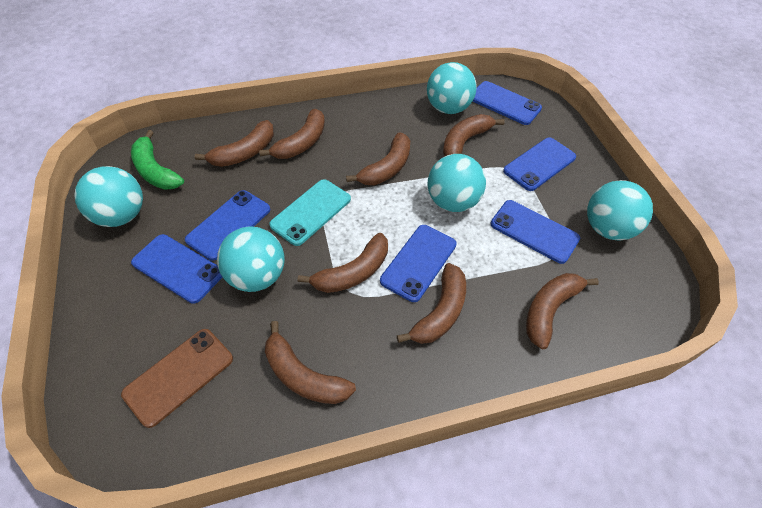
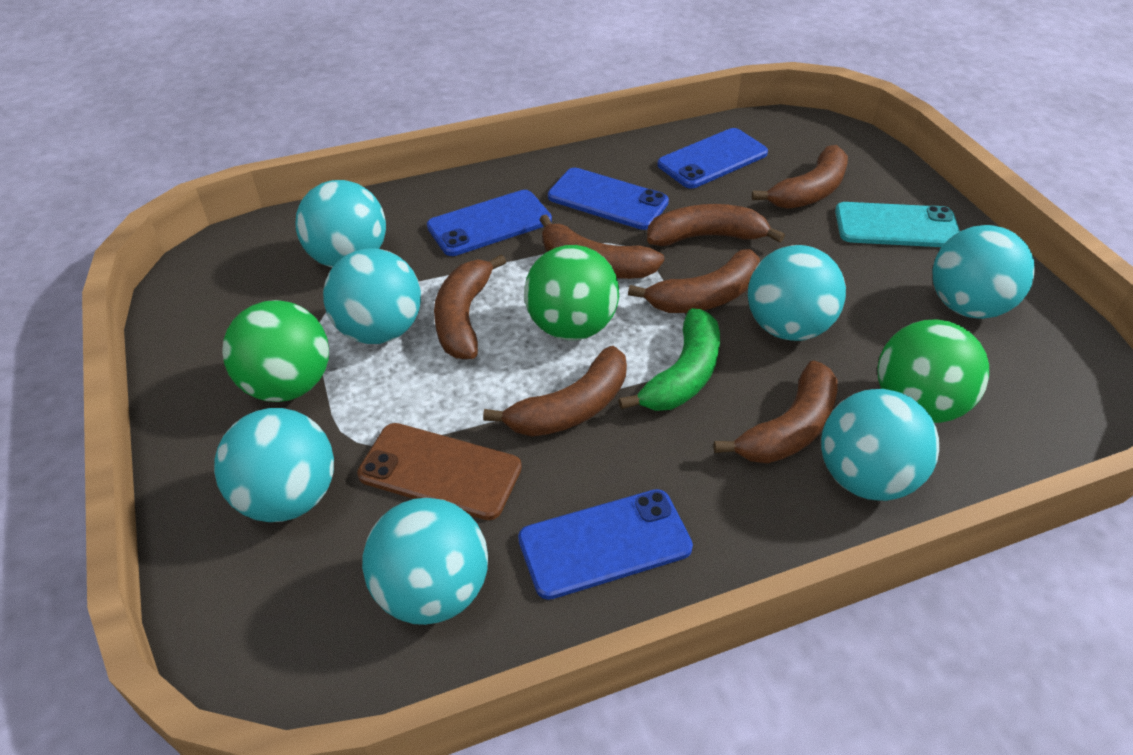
blue phone: [131,234,222,303] [185,190,270,261] [380,225,457,302] [472,81,542,125] [490,200,580,264] [503,137,576,191] = 6 -> [427,190,552,256] [518,489,693,600] [548,168,669,230] [657,128,768,188] = 4
brown banana: [195,120,274,167] [259,109,325,159] [265,321,356,404] [298,233,388,293] [346,132,410,185] [397,263,466,344] [443,114,505,156] [526,273,599,349] = 8 -> [434,254,506,359] [483,346,627,436] [539,215,664,279] [628,249,760,313] [647,204,785,246] [714,361,837,463] [752,145,848,209] = 7
green ball: none = 0 -> [222,300,329,402] [524,245,619,340] [877,319,989,423] = 3
turquoise ball: [74,166,143,227] [217,227,285,292] [427,62,477,114] [428,154,486,212] [587,180,653,240] = 5 -> [214,408,334,522] [295,180,386,268] [323,248,421,344] [362,498,488,625] [748,245,846,341] [821,389,939,501] [932,225,1035,319] = 7

